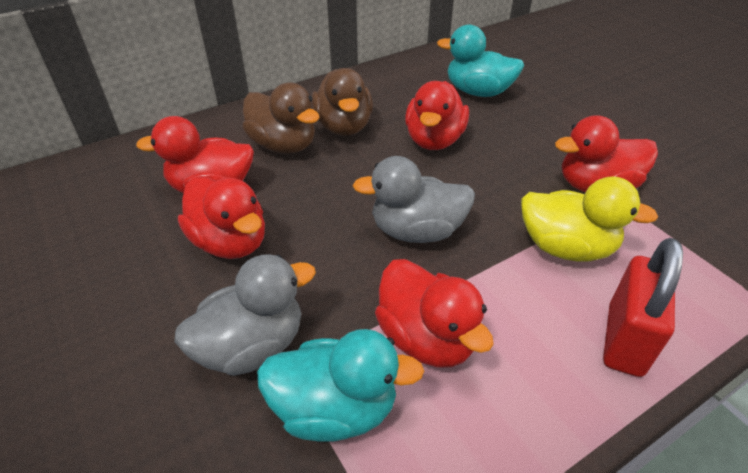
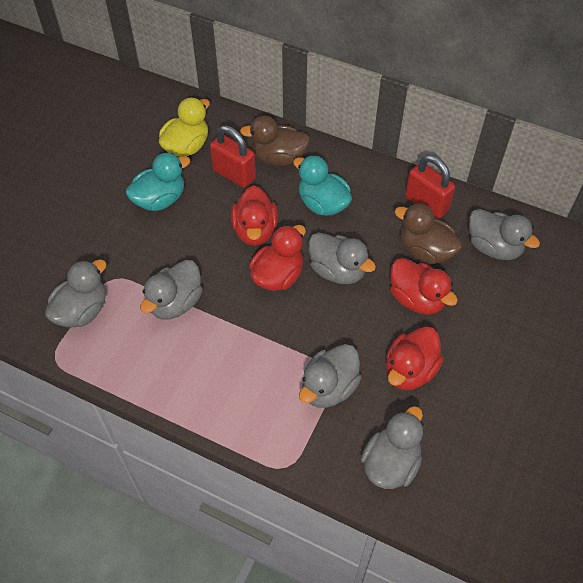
grey duck: [174,254,316,376] [353,156,475,243] = 2 -> [45,259,107,327] [140,260,203,320] [299,344,362,408] [309,232,376,284] [361,406,423,489] [469,209,540,260] = 6
red duck: [136,116,254,193] [178,176,265,259] [375,259,494,368] [405,81,469,150] [555,115,658,192] = 5 -> [231,185,278,246] [249,225,306,291] [386,327,444,390] [390,258,458,315] = 4
red padlock: [603,238,683,377] = 1 -> [210,125,256,188] [405,155,455,219] = 2

